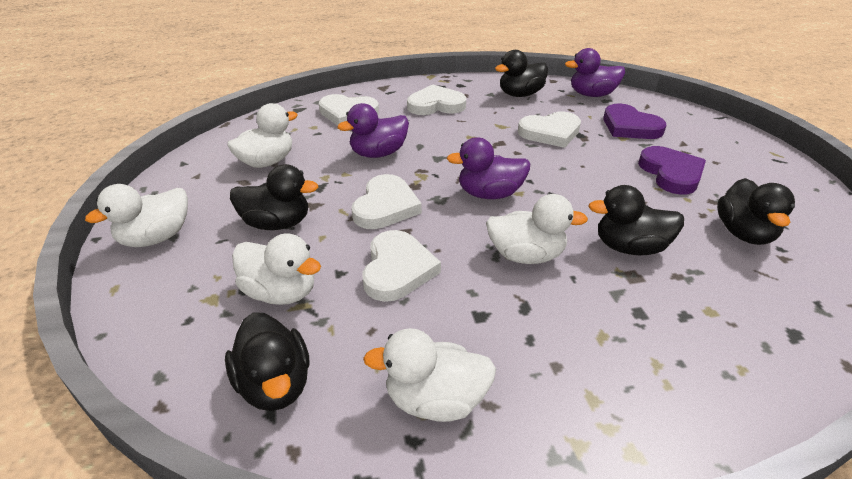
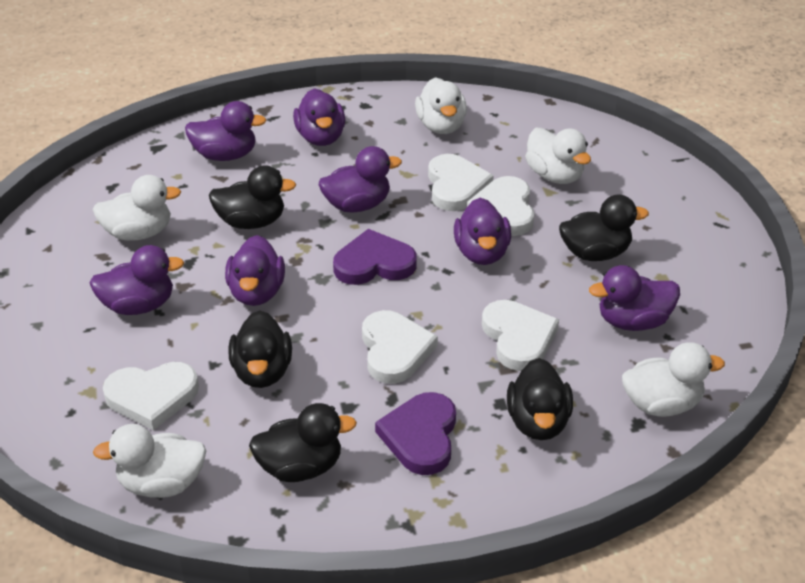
purple duck: [337,103,409,158] [447,137,530,199] [565,48,625,97] = 3 -> [90,245,184,315] [185,101,267,161] [225,235,285,306] [293,88,345,146] [319,146,402,212] [454,198,511,265] [589,265,680,331] = 7

